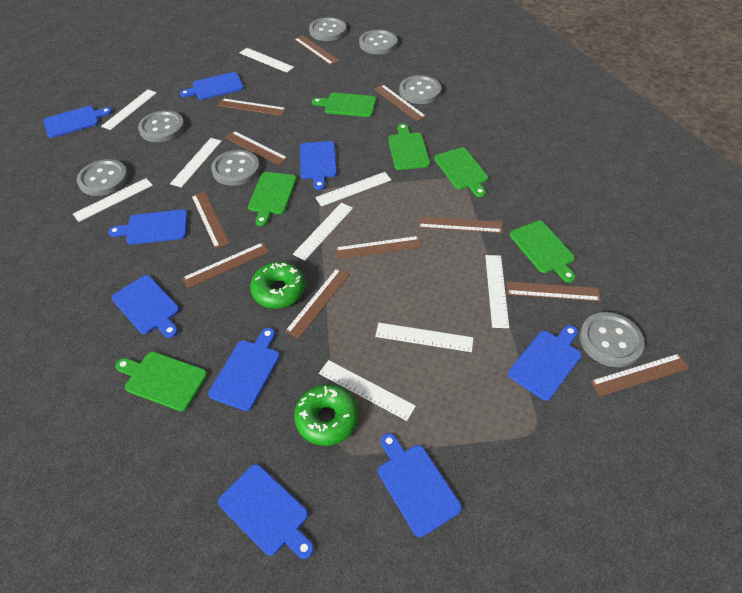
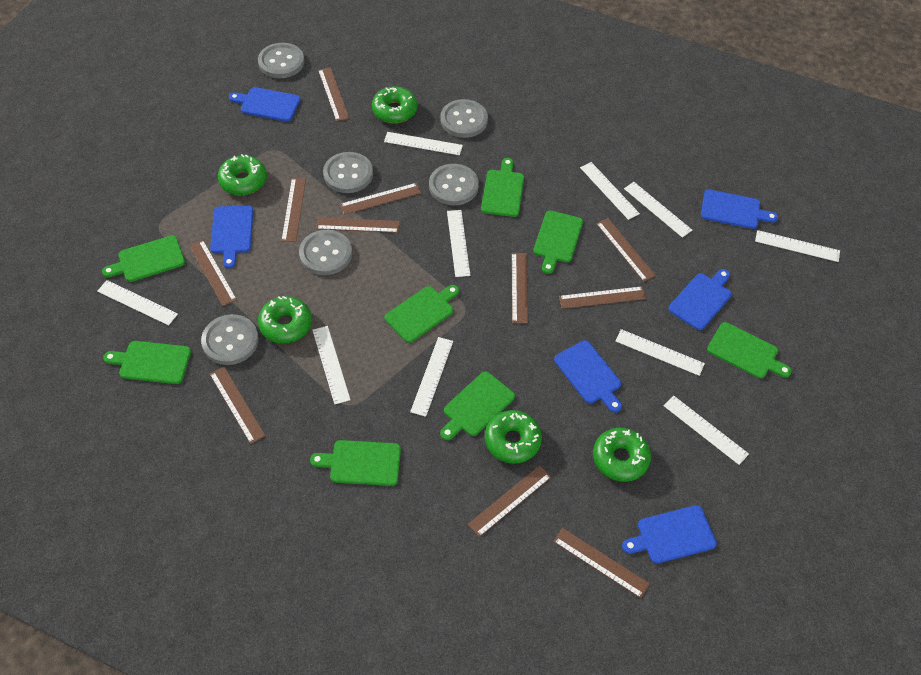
blue cutting board: [44,106,112,138] [108,210,188,245] [112,275,180,338] [180,72,244,100] [208,328,280,411] [218,464,314,559] [300,141,337,190] [378,433,462,537] [508,325,582,401] = 9 -> [210,206,253,269] [229,87,300,122] [554,340,622,413] [622,505,717,564] [668,269,732,330] [701,189,778,229] = 6
green cutting board: [116,352,207,411] [248,172,297,226] [312,93,376,117] [388,123,430,170] [434,148,488,197] [510,221,575,283] = 6 -> [102,235,185,282] [103,341,191,384] [310,440,401,486] [385,285,459,343] [440,371,515,440] [481,158,524,217] [533,210,583,274] [707,322,792,378] = 8
green donut: [250,262,305,309] [294,384,359,446] = 2 -> [218,154,267,195] [258,296,312,344] [372,86,417,123] [485,410,542,464] [593,428,651,482] = 5
grey button: [77,159,128,196] [138,110,185,142] [211,150,260,186] [309,17,346,41] [359,30,397,54] [399,75,441,104] [579,312,645,367] = 7 -> [201,314,259,365] [258,43,304,78] [299,230,352,275] [323,152,373,193] [429,164,479,205] [440,99,488,138] = 6
white ruler: [73,178,153,222] [101,89,157,130] [170,138,222,188] [240,48,294,73] [293,203,353,260] [315,172,391,207] [319,360,416,421] [375,323,473,352] [485,255,509,328] = 9 -> [97,280,178,325] [312,326,351,404] [384,132,463,155] [410,337,453,417] [447,210,470,277] [580,162,640,220] [615,329,705,376] [624,182,692,238] [664,395,749,465] [755,230,840,262] = 10

